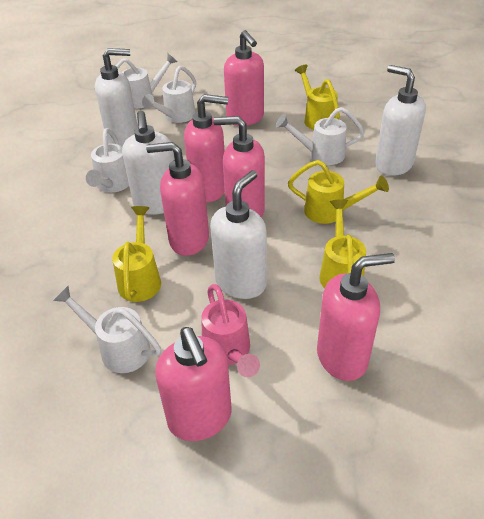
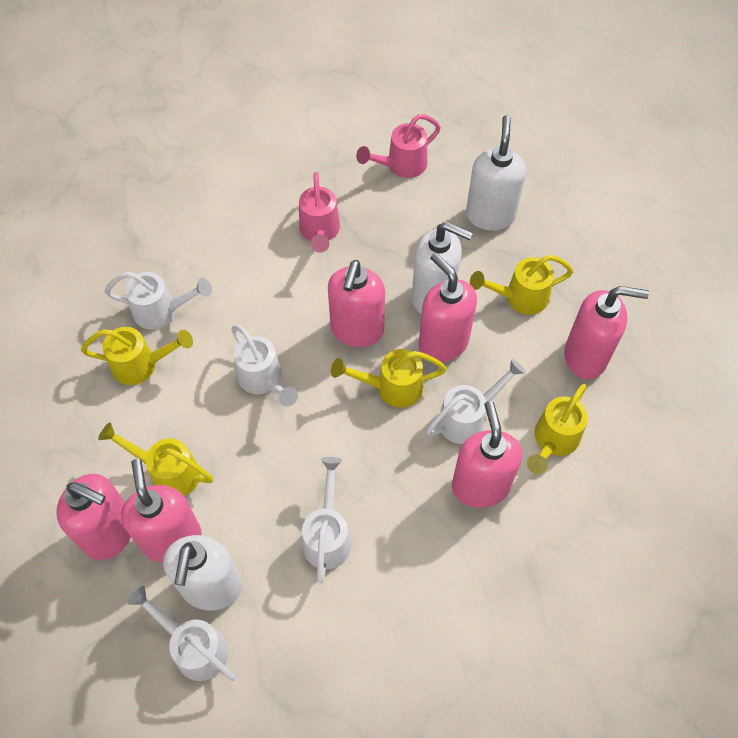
pink watering can: [201,284,260,377] = 1 -> [299,172,340,253] [356,114,441,178] = 2
white soap dispenser: [95,48,138,147] [122,111,175,215] [210,170,267,299] [375,65,426,176] = 4 -> [163,535,242,611] [412,222,473,314] [466,115,527,231] = 3
yellow watering can: [112,206,161,302] [288,160,389,224] [295,65,340,130] [320,199,366,288] = 4 -> [81,327,193,385] [98,422,213,496] [331,349,447,408] [470,255,573,315] [527,384,588,474] = 5

